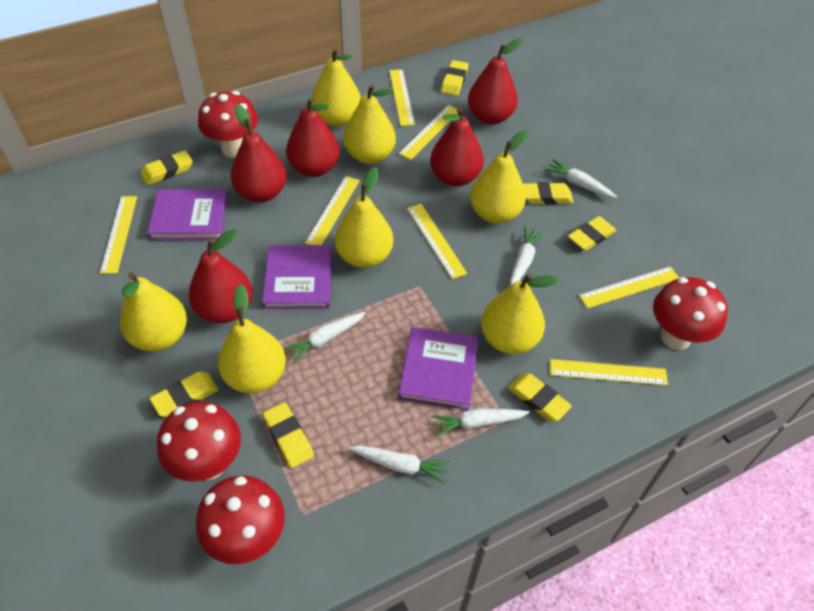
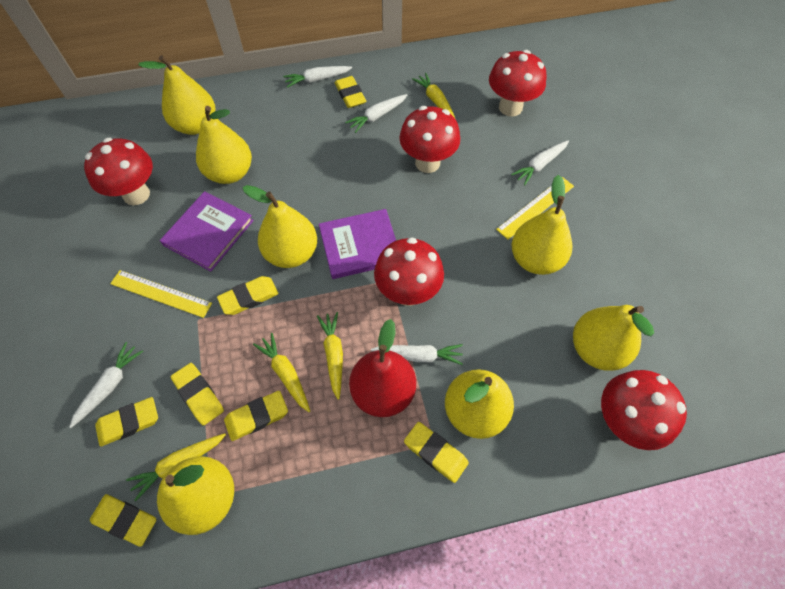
purple book: [147,189,228,240] [262,245,332,309] [398,327,479,410] = 3 -> [160,191,254,272] [319,209,396,279] = 2
red mushroom: [157,401,241,482] [196,475,285,564] [198,91,258,157] [653,277,728,350] = 4 -> [84,138,153,205] [374,237,444,306] [400,106,460,173] [489,50,546,116] [601,370,687,450] = 5
red pear: [189,229,253,323] [231,105,287,202] [286,97,340,177] [430,107,484,186] [468,38,523,125] = 5 -> [349,319,416,417] = 1
yellow carrot: none = 0 -> [126,433,226,501] [253,333,310,412] [317,312,343,400] [412,73,455,118] = 4
yellow ruler: [100,196,137,274] [305,176,360,245] [389,69,415,126] [399,105,458,160] [407,204,467,279] [550,359,668,385] [579,266,679,309] = 7 -> [110,270,212,318] [496,177,574,240] = 2

